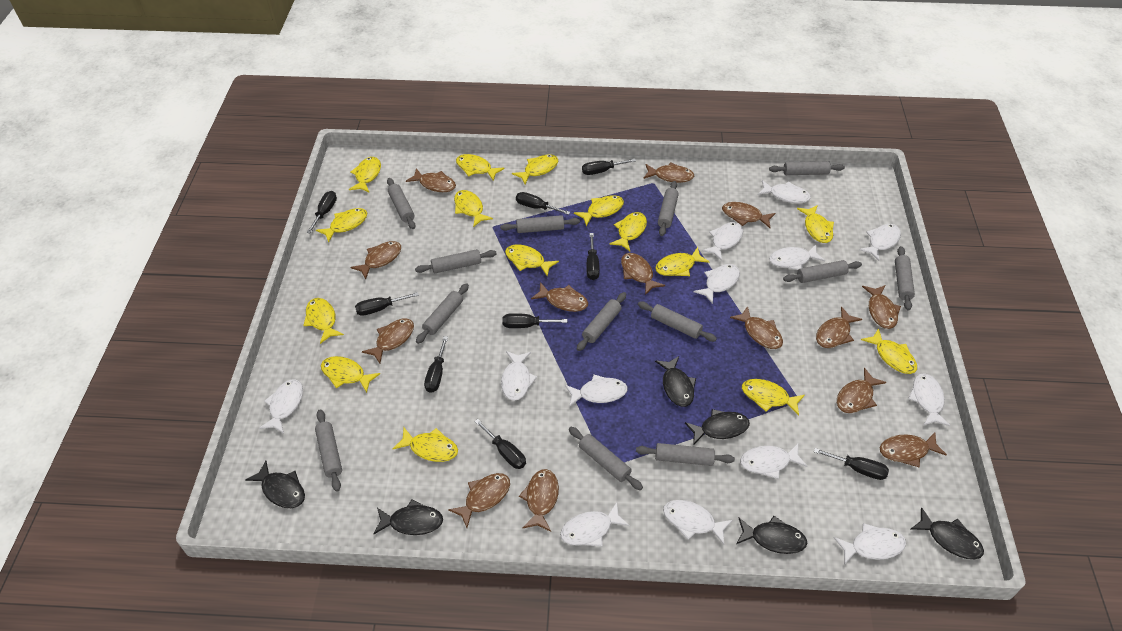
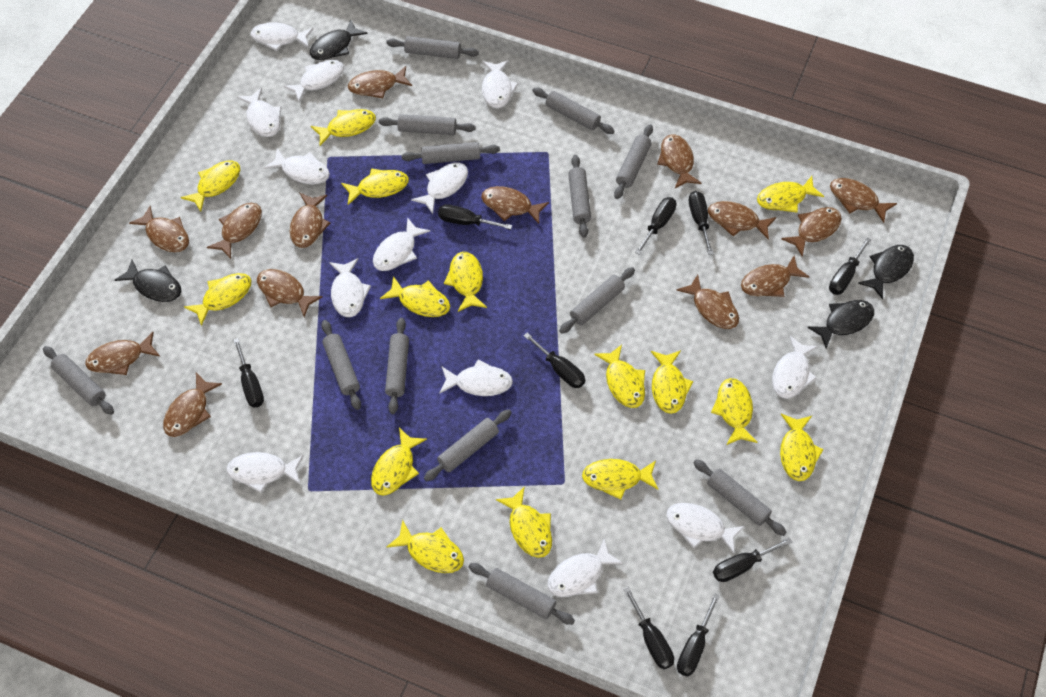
black fish: [245,461,305,508] [373,499,443,535] [655,356,696,407] [685,409,750,445] [737,516,807,554] [911,507,984,559] = 6 -> [115,260,181,302] [310,19,368,60] [807,300,874,348] [858,245,914,299] = 4

